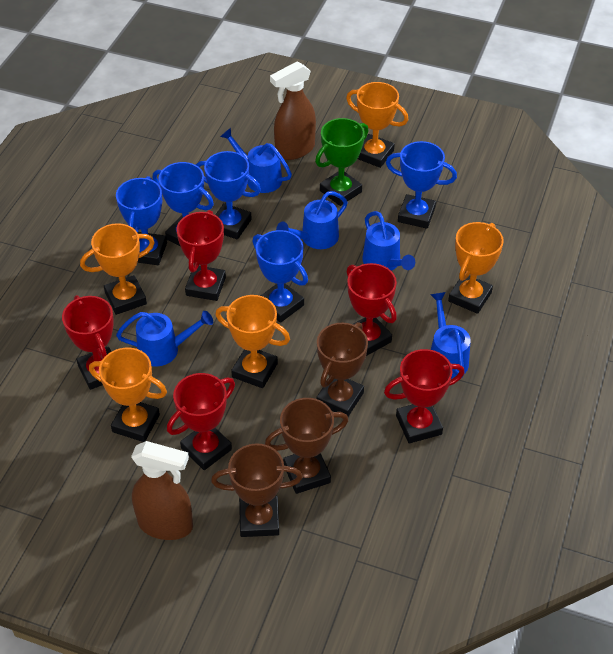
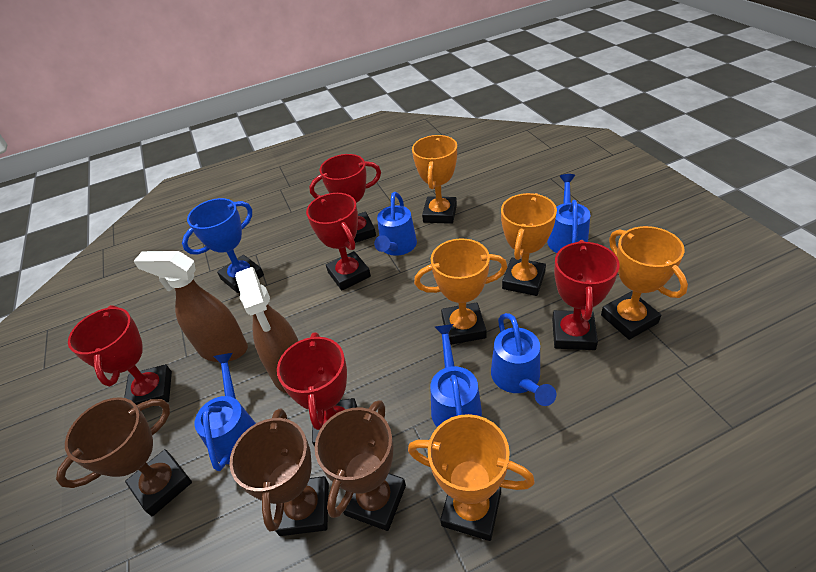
blue trophy: [116,176,167,265] [153,162,214,246] [196,151,261,240] [253,230,308,323] [386,141,457,229] = 5 -> [182,198,264,293] = 1
green trophy: [315,118,369,206] = 1 -> none = 0

